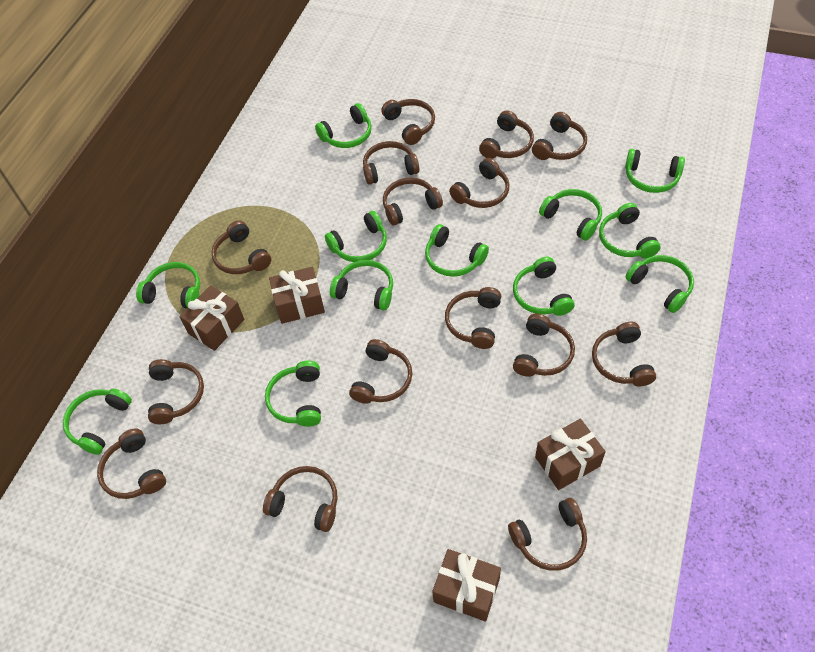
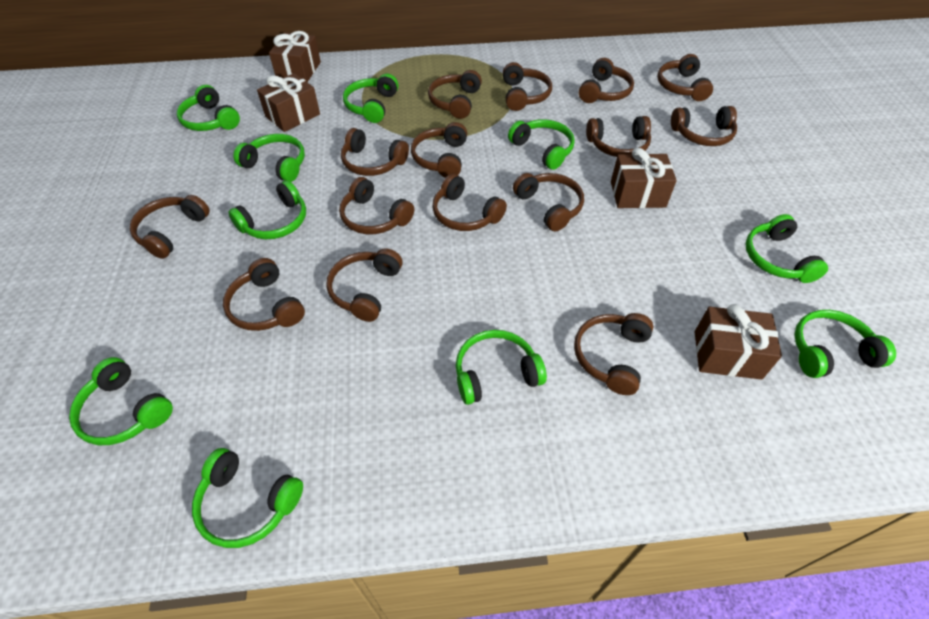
green headphones: [63,389,132,455] [136,262,200,309] [265,360,321,427] [315,103,372,148] [325,211,387,262] [330,260,393,310] [425,224,489,277] [513,257,574,316] [539,189,602,241] [599,203,661,259] [625,149,685,193] [626,255,694,313] = 12 -> [69,357,173,445] [177,85,240,131] [192,448,303,548] [228,180,306,239] [233,134,305,182] [343,74,399,123] [456,330,547,405] [508,119,575,170] [745,214,828,283] [794,310,896,378] = 10

